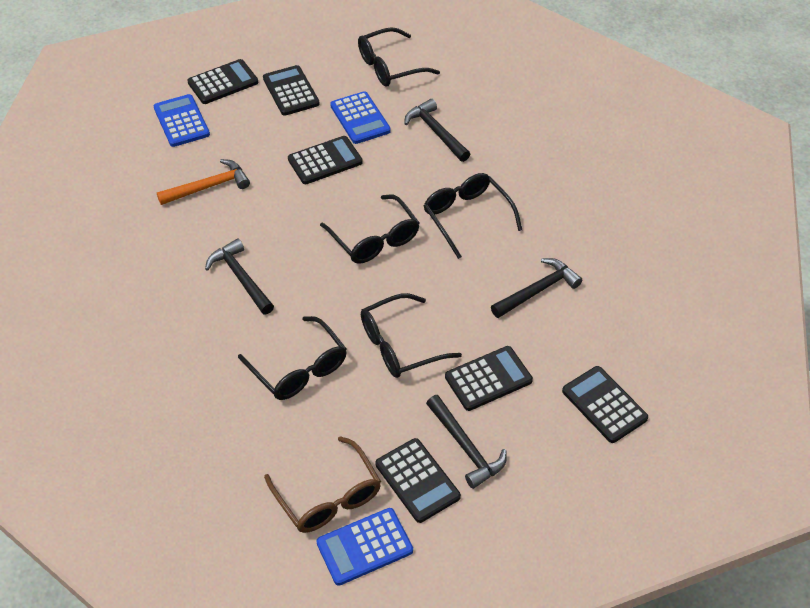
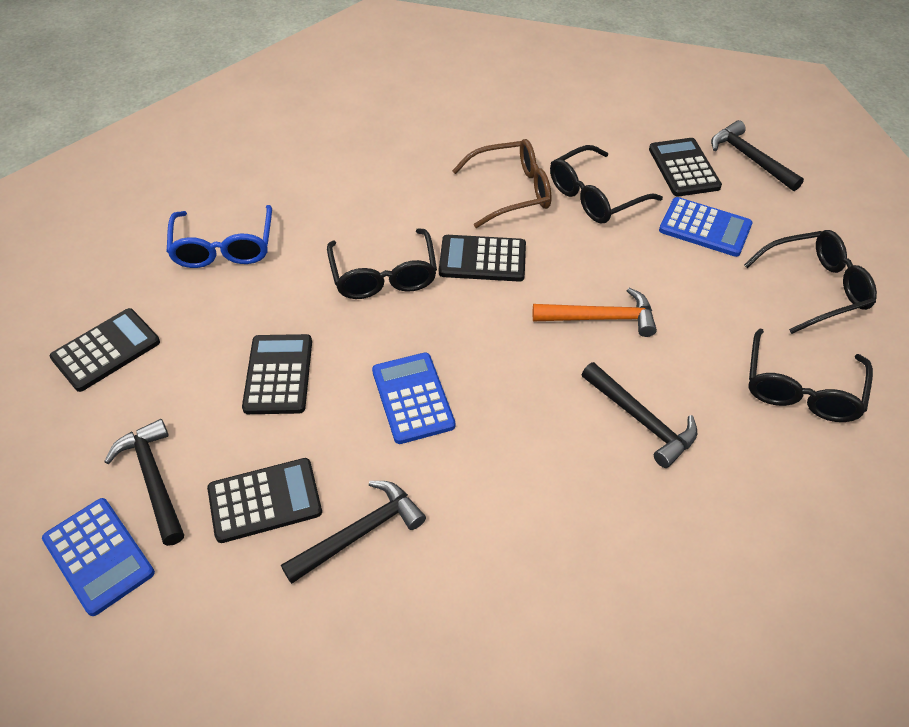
black calculator: [187,59,258,104] [263,65,320,116] [288,136,363,184] [376,438,461,523] [445,346,533,411] [562,366,648,443] = 6 -> [50,308,160,392] [207,458,322,543] [242,334,312,414] [439,235,526,282] [649,138,722,197] = 5
black glasses: [238,316,347,400] [320,194,419,264] [358,27,440,87] [361,293,462,378] [424,173,522,259] = 5 -> [327,229,437,299] [550,145,663,224] [744,230,877,334] [748,328,873,422] = 4
blue glasses: none = 0 -> [166,205,272,268] = 1

